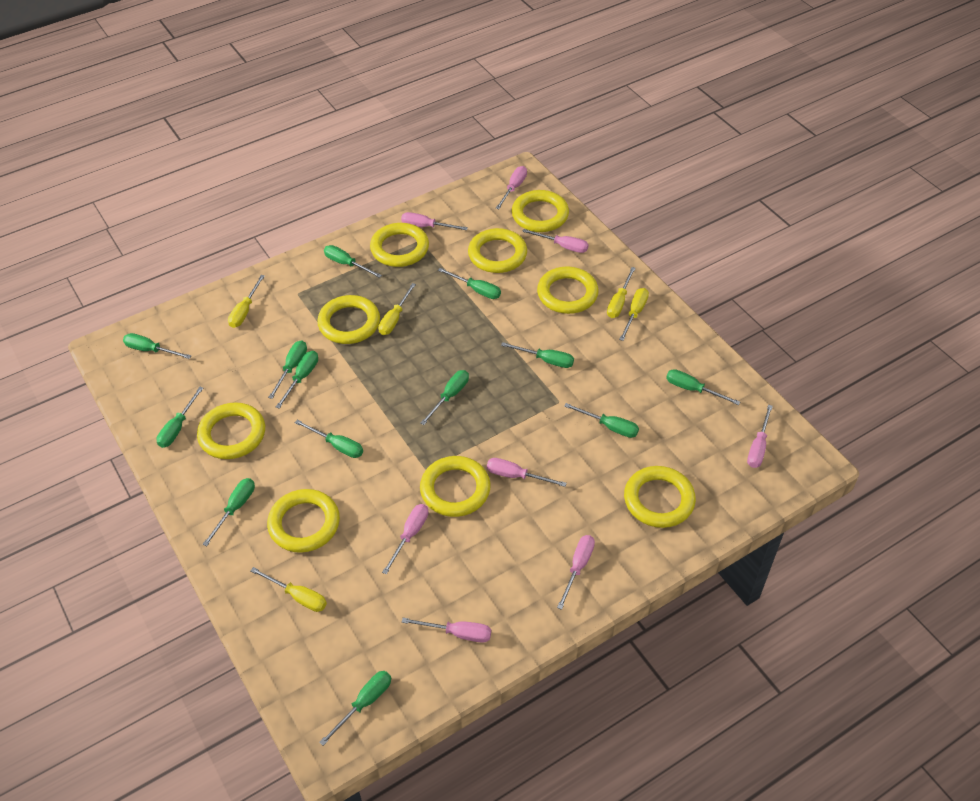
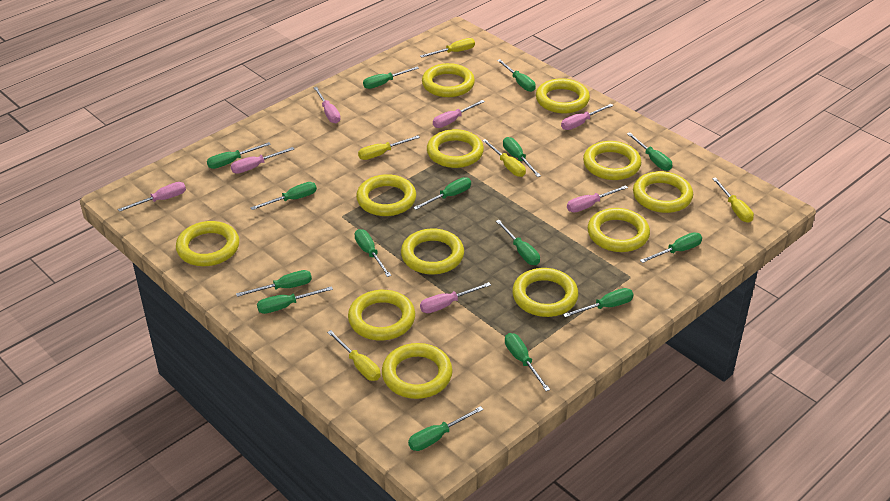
green screwdriver: [123,333,191,359] [156,387,203,448] [203,478,255,546] [268,340,307,399] [276,351,318,409] [295,420,363,458] [319,671,391,746] [324,245,382,278] [420,370,469,425] [438,268,501,299] [501,342,574,368] [564,403,639,438] [666,369,740,405] = 13 -> [207,142,271,169] [236,270,312,297] [250,182,317,210] [257,286,333,314] [354,229,391,277] [363,66,419,89] [408,406,484,451] [413,177,471,210] [496,220,540,265] [497,59,536,92] [503,137,541,177] [505,333,550,391] [563,288,634,317] [627,132,672,171] [640,232,702,263] = 15
pink screwdriver: [382,504,428,575] [401,212,468,230] [402,618,491,643] [487,458,567,487] [496,166,527,209] [522,229,589,253] [557,535,595,610] [747,405,773,468] = 8 -> [118,182,186,212] [231,147,294,174] [314,87,341,123] [420,282,491,313] [433,100,485,128] [561,104,613,130] [567,185,628,212] = 7
yellow ring: [197,402,265,459] [267,489,340,553] [317,295,380,344] [370,223,429,267] [420,456,491,517] [468,228,527,273] [512,190,569,232] [537,267,599,314] [624,466,696,528] = 9 -> [176,221,239,266] [348,290,415,341] [356,174,416,216] [382,343,453,399] [401,228,464,275] [422,63,475,97] [427,129,484,168] [512,268,578,317] [536,78,590,113] [583,141,641,180] [587,208,650,252] [633,171,693,213] = 12

